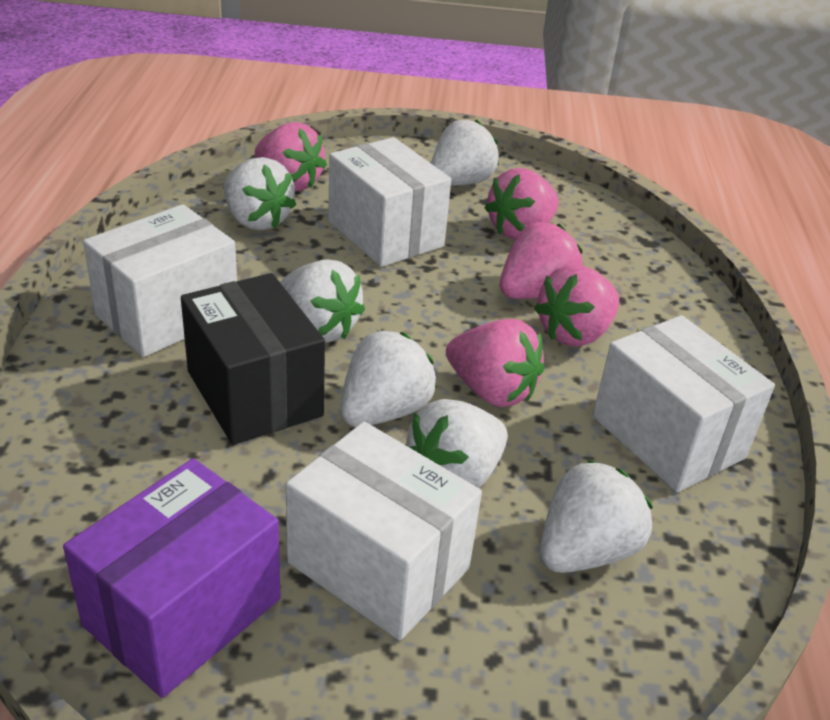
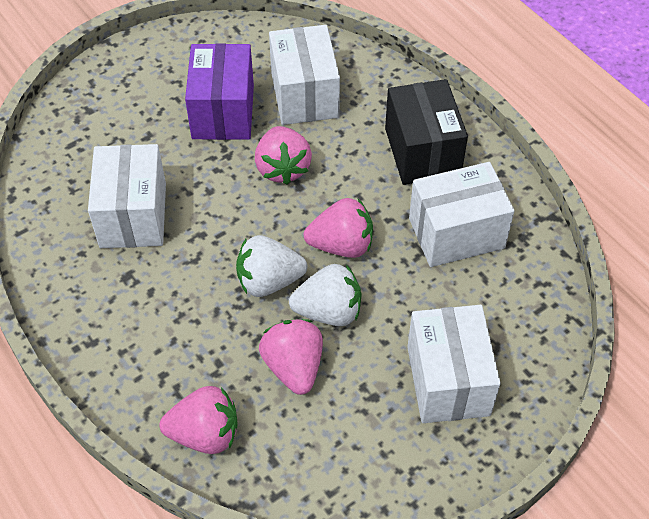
pink strawberry: [255,122,327,192] [446,319,545,407] [485,168,559,240] [500,222,583,299] [534,265,619,347] = 5 -> [160,386,238,454] [255,126,312,185] [259,319,323,395] [304,198,373,258] = 4
white strawberry: [224,157,296,231] [280,259,365,343] [341,331,437,427] [405,399,508,488] [431,119,499,186] [540,460,653,573] = 6 -> [236,235,307,297] [289,264,361,326] = 2

